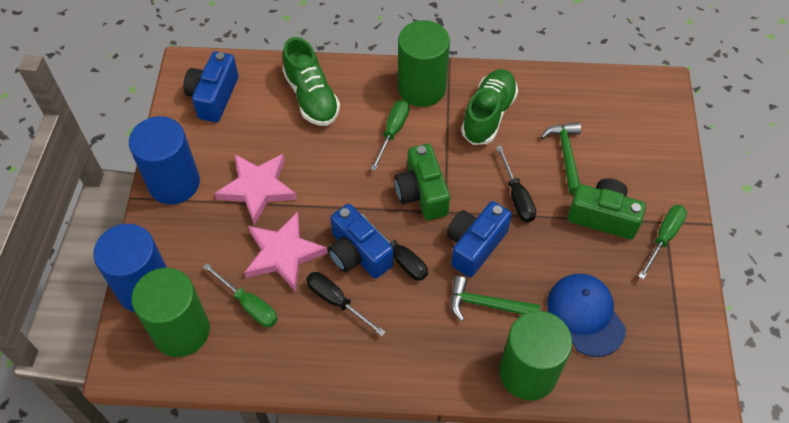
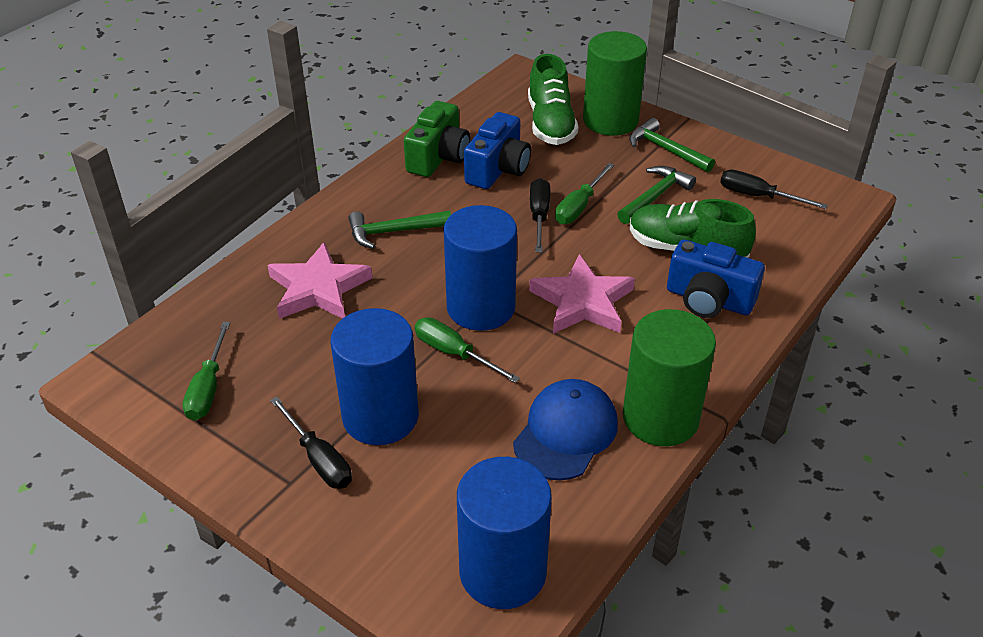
blue camera: [183,51,239,122] [328,204,393,279] [446,201,512,277] = 3 -> [464,112,531,189] [667,239,765,318] = 2
blue cylinder: [93,224,167,312] [129,116,200,204] = 2 -> [330,308,419,445] [443,205,517,331] [457,457,552,609] = 3
green camera: [394,144,450,220] [568,178,646,239] = 2 -> [404,101,470,177] = 1
green cylinder: [131,268,210,357] [398,20,450,107] [499,311,572,400] = 3 -> [583,31,647,136] [623,309,716,446] = 2
green hammer: [450,276,540,321] [541,122,581,195] = 2 -> [348,210,451,249] [617,166,696,224] [629,118,715,172] = 3

